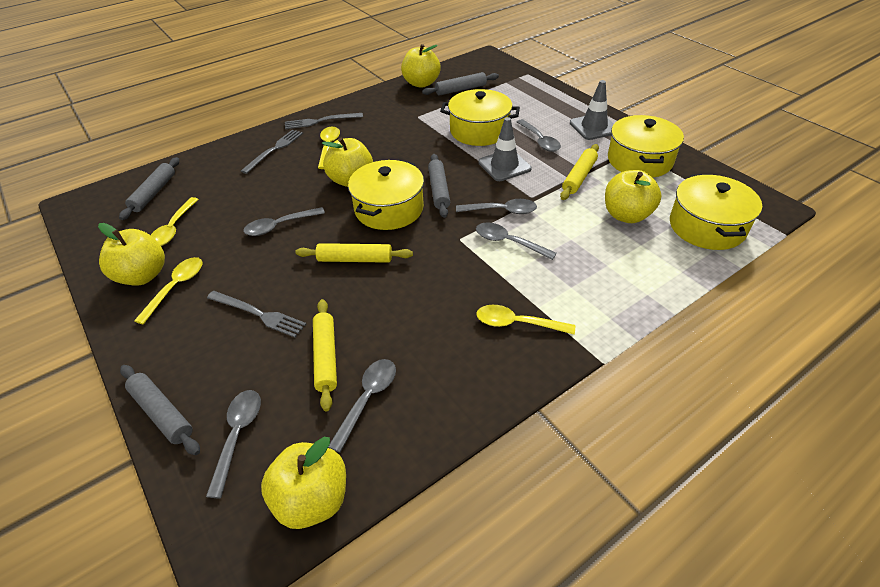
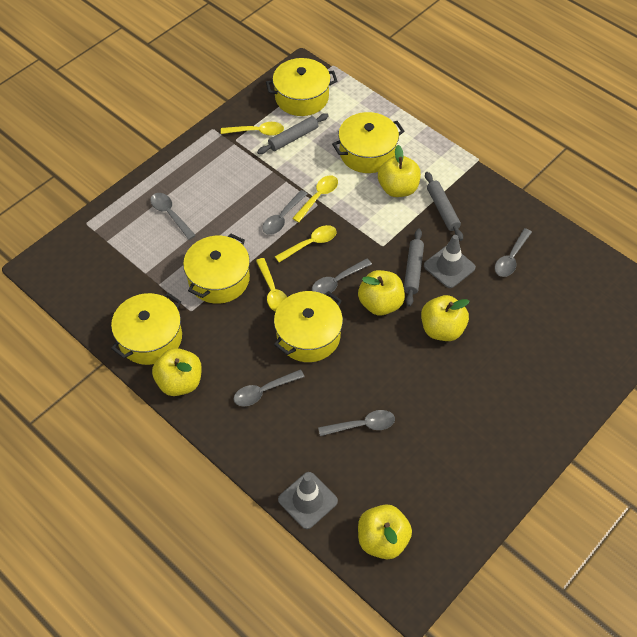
grey fork: [207,291,306,338] [241,130,303,174] [285,113,363,129] = 3 -> none = 0
grey rolling pin: [119,157,179,220] [120,365,200,455] [422,72,499,96] [428,154,450,218] = 4 -> [257,113,329,154] [404,229,424,307] [425,172,463,241] = 3
yellow pot: [348,160,424,230] [440,89,520,146] [608,115,684,178] [670,174,762,250] = 4 -> [111,293,182,365] [183,234,250,304] [266,58,337,116] [274,291,343,362] [332,112,404,173] = 5
yellow rolling pin: [295,243,413,263] [313,299,337,411] [560,144,599,200] = 3 -> none = 0

